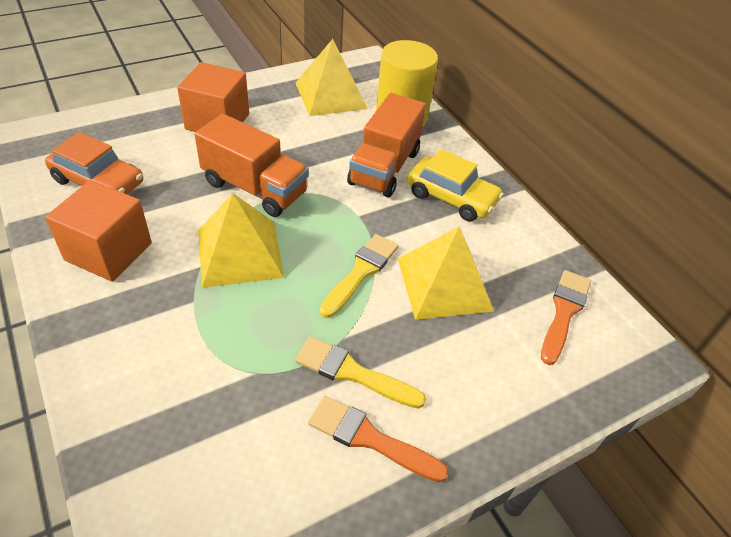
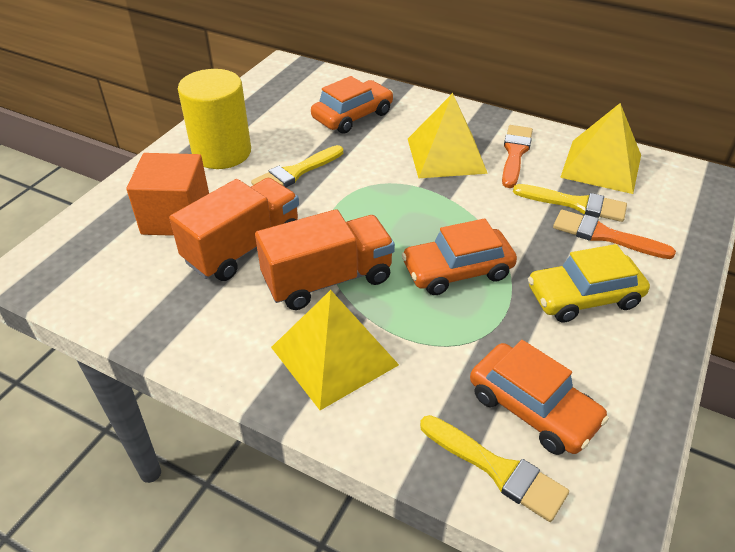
orange car: [45,132,143,194] = 1 -> [311,76,393,134] [401,218,517,295] [470,340,609,455] = 3
orange cube: [45,180,152,282] [177,62,249,132] = 2 -> [126,153,209,236] = 1
yellow brush: [295,336,426,409] [320,234,398,318] = 2 -> [251,145,343,187] [420,415,569,522] [513,184,627,222] = 3

